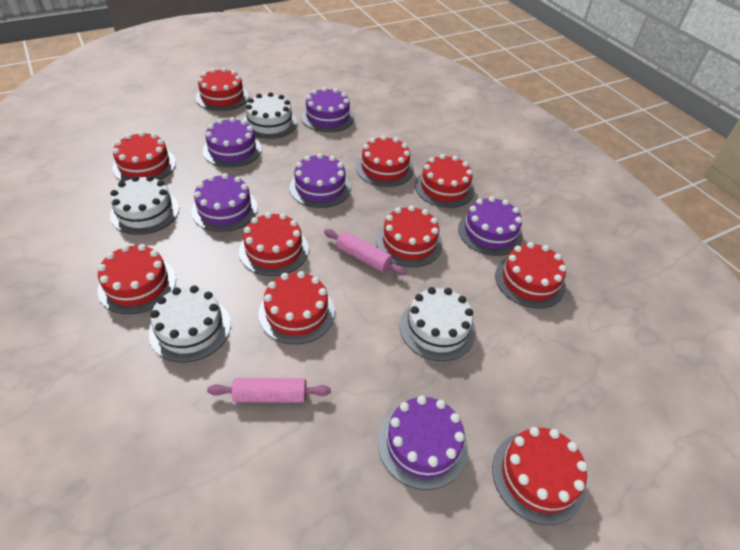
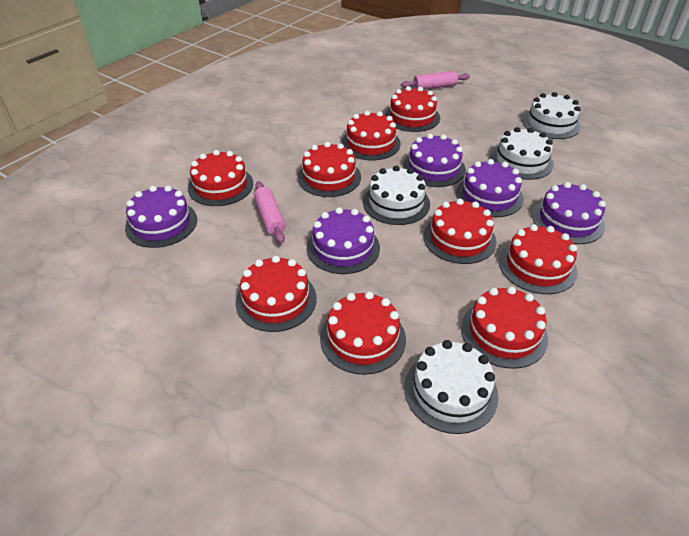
purple cake: [191,173,258,232] [203,117,262,168] [289,153,351,208] [301,87,354,132] [378,395,468,490] [458,196,523,256] = 6 -> [125,185,197,248] [307,207,380,274] [403,134,466,187] [456,159,524,217] [532,182,606,244] = 5
red cake: [97,244,176,314] [112,131,176,182] [196,68,249,111] [239,212,309,276] [258,271,335,344] [356,135,414,187] [376,205,442,267] [415,154,475,208] [492,427,588,525] [495,242,567,308] = 10 -> [188,150,254,206] [236,255,317,332] [297,142,361,197] [320,291,406,375] [342,111,401,161] [385,86,440,132] [423,199,496,264] [461,286,548,369] [499,224,577,294] = 9

